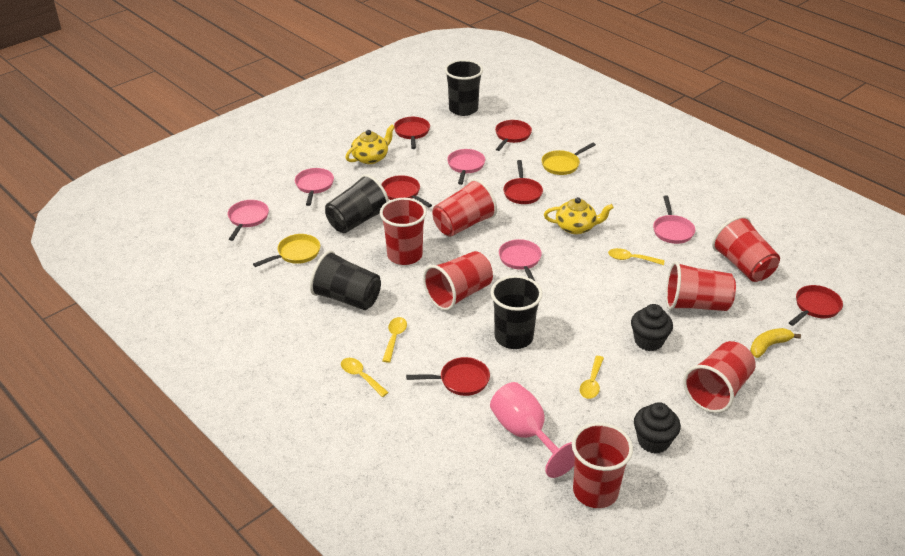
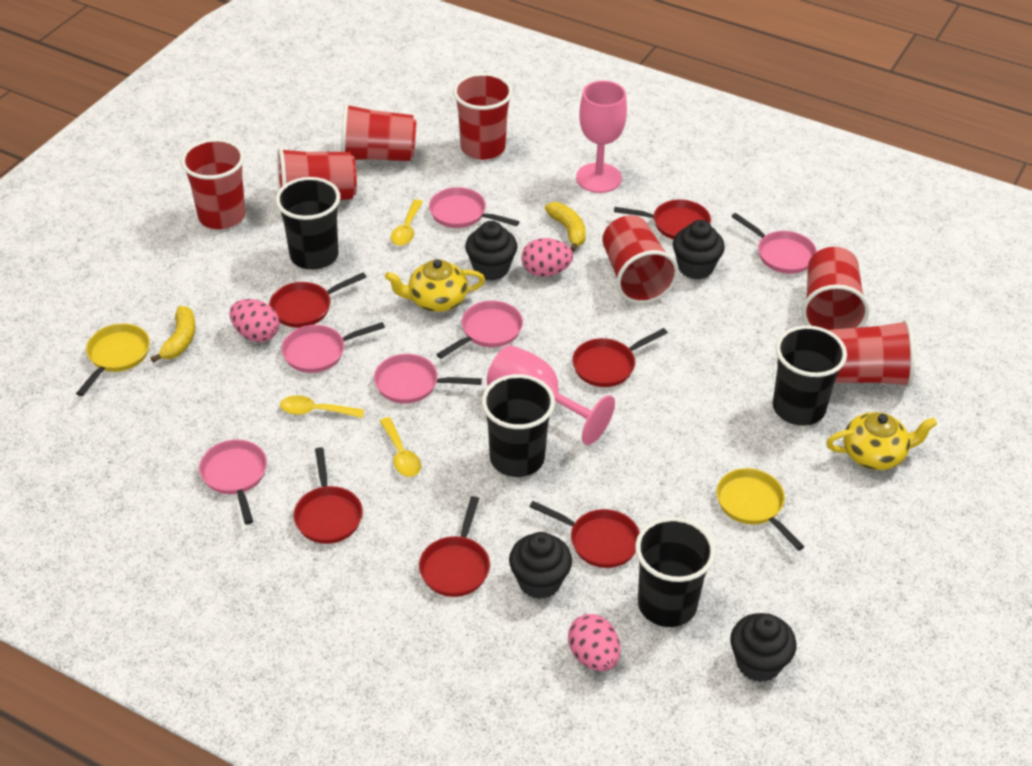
black cupcake: [631,304,673,351] [634,402,681,454] = 2 -> [465,221,517,281] [509,532,572,599] [673,220,725,279] [730,613,797,682] = 4
pink egg: none = 0 -> [229,299,279,342] [522,238,573,277] [568,614,620,671] = 3
pink goblet: [490,382,575,478] = 1 -> [487,345,615,445] [576,81,627,193] = 2
pink pan: [228,200,269,241] [295,168,334,206] [447,149,485,185] [499,239,542,281] [653,195,695,244] = 5 -> [199,440,267,524] [281,322,385,373] [374,354,482,404] [429,187,519,228] [436,301,523,359] [731,213,817,274] = 6
yellow banana: [750,328,801,358] = 1 -> [151,306,196,363] [545,202,586,252] = 2
yellow spoon: [341,358,389,397] [382,317,407,363] [580,356,604,399] [608,248,664,265] = 4 -> [280,395,364,418] [380,417,421,477] [391,199,423,246] = 3

